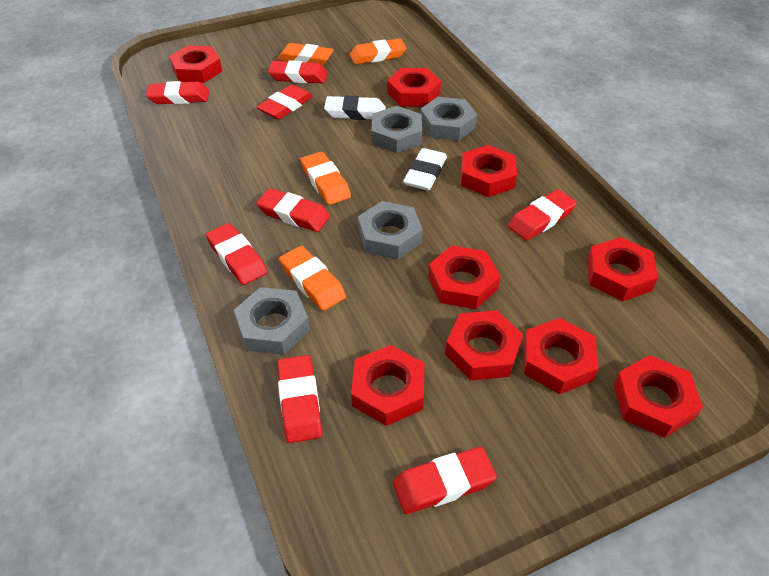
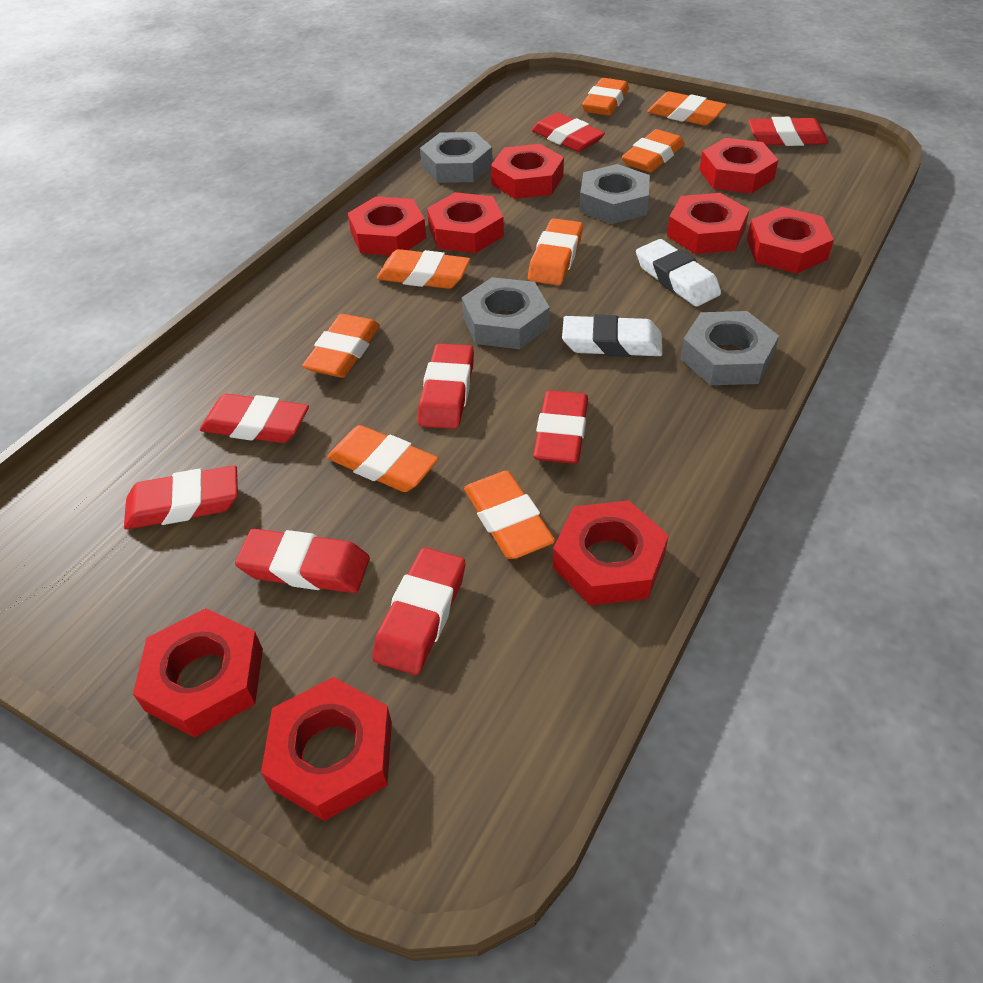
orange eraser: [277,43,334,65] [279,246,346,311] [300,152,351,205] [350,38,406,64] = 4 -> [302,314,380,378] [327,425,438,492] [377,249,470,289] [464,471,555,559] [528,218,583,285] [582,78,629,116] [622,129,684,172] [647,91,727,126] = 8

